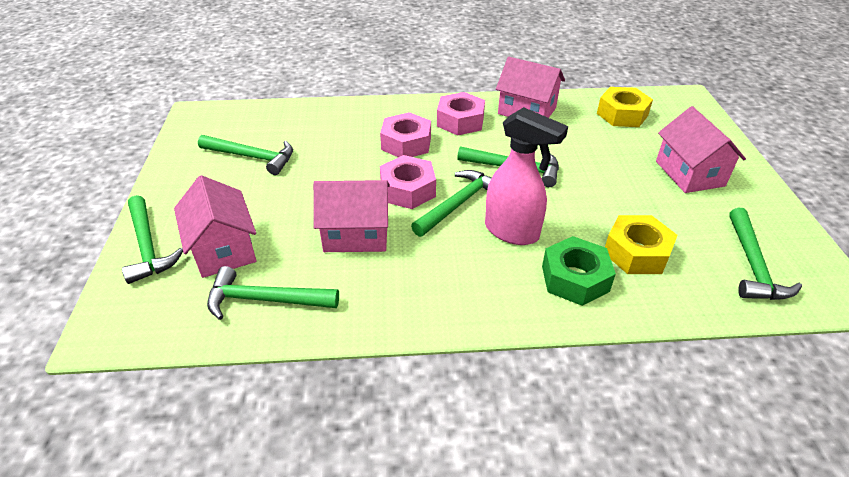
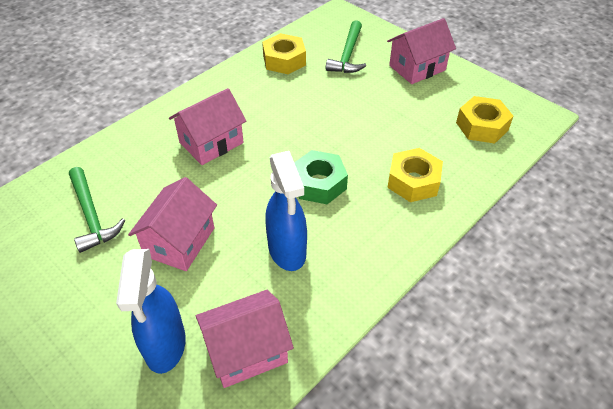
blue spray bottle: none = 0 -> [116,249,186,374] [265,151,307,271] = 2
green hammer: [122,195,183,284] [198,135,293,175] [207,266,339,320] [411,170,491,237] [457,146,559,187] [729,207,802,300] = 6 -> [69,167,125,253] [326,20,366,73] = 2
pink nut: [380,112,431,157] [380,155,436,209] [437,92,485,136] = 3 -> none = 0
pink spray bottle: [485,107,568,245] = 1 -> none = 0
yellow nut: [597,87,653,127] [605,215,678,274] = 2 -> [262,33,306,74] [387,148,443,202] [456,96,513,144] = 3

